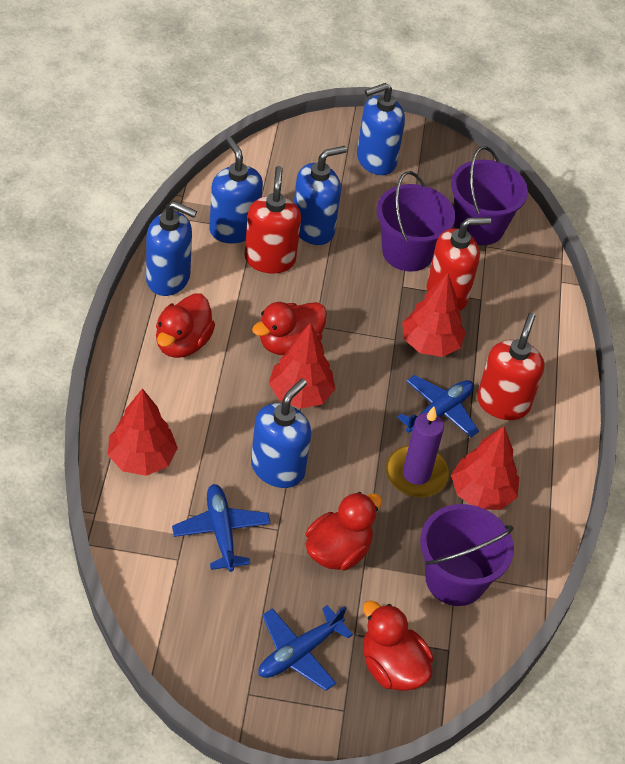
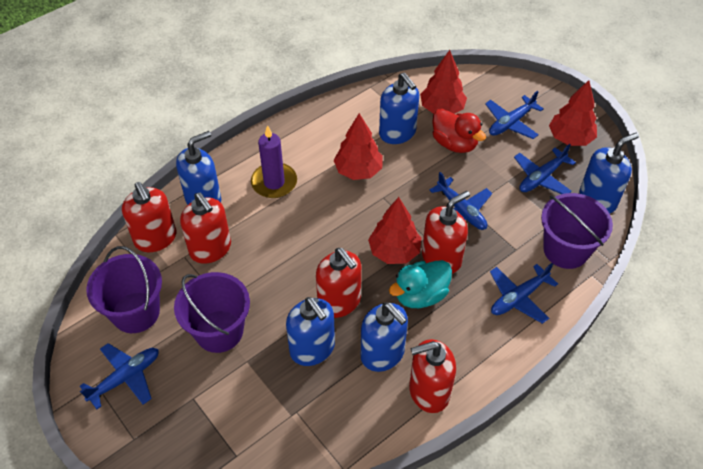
blue plane: [172,484,271,572] [258,605,353,691] [397,375,479,437] = 3 -> [80,343,159,409] [430,172,492,230] [485,91,543,139] [490,263,558,324] [514,144,576,194] = 5
red duck: [156,293,215,358] [252,302,327,355] [306,492,382,570] [363,601,433,691] = 4 -> [432,109,486,153] = 1
red soap dispenser: [245,166,301,274] [426,217,491,310] [477,312,544,420] = 3 -> [122,182,176,252] [180,193,231,264] [316,248,361,318] [409,339,456,413] [422,191,470,274] = 5
turquoise duck: none = 0 -> [389,260,452,308] = 1

